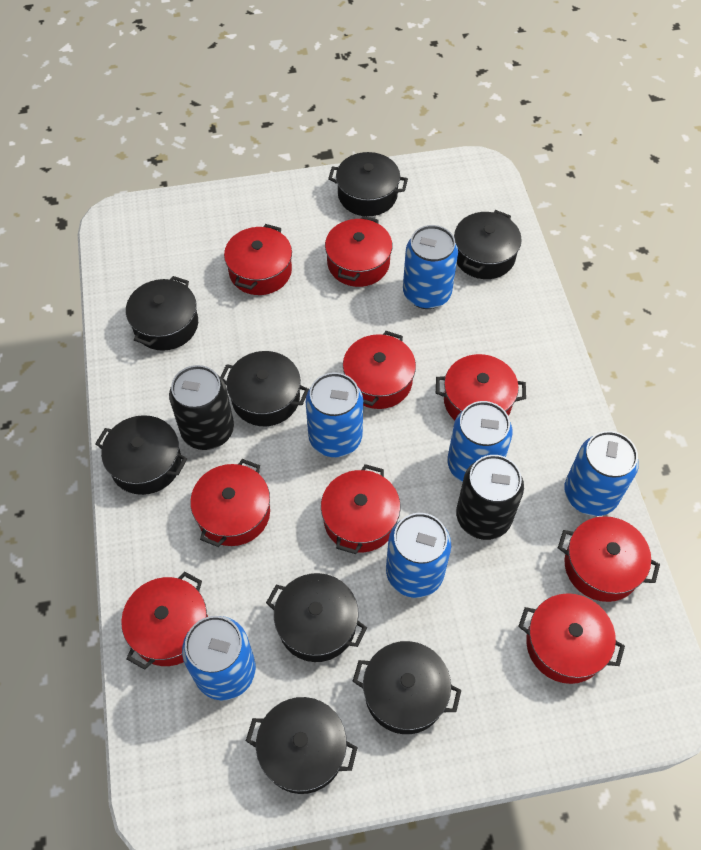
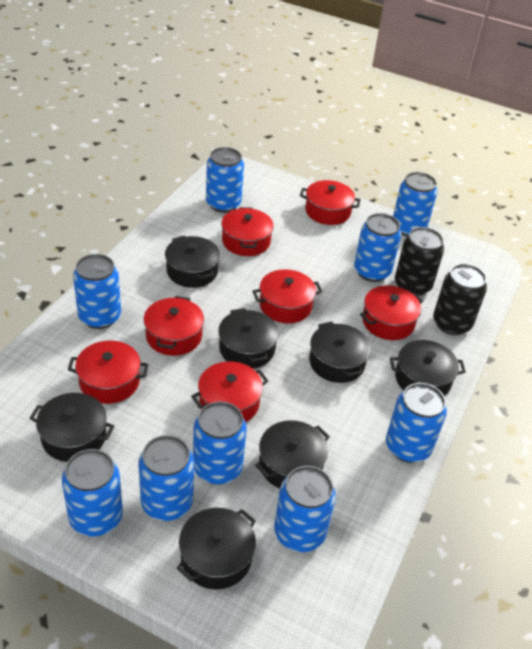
black pot: [95,415,187,495] [126,276,198,351] [220,351,309,426] [246,697,358,794] [266,573,367,662] [328,152,408,216] [352,641,461,734] [454,210,522,279] = 8 -> [30,393,114,462] [165,235,220,288] [177,508,256,590] [218,308,279,368] [255,420,330,488] [309,321,371,383] [390,340,466,396] = 7
blue can: [182,616,256,700] [306,372,363,457] [386,513,451,598] [403,225,458,309] [448,401,513,482] [564,431,639,516] = 6 -> [62,449,123,536] [73,254,121,329] [138,435,194,521] [193,401,247,485] [206,147,244,213] [274,466,336,552] [354,213,401,282] [386,383,447,463] [393,172,437,237] = 9
red pot: [121,571,208,670] [190,459,270,547] [224,224,292,295] [321,464,401,554] [325,216,392,287] [343,331,416,409] [436,354,526,420] [518,593,625,684] [558,516,660,602] = 9 -> [68,341,149,404] [144,296,204,356] [191,361,268,422] [221,207,274,256] [253,269,322,323] [300,180,361,225] [360,285,423,340] = 7

